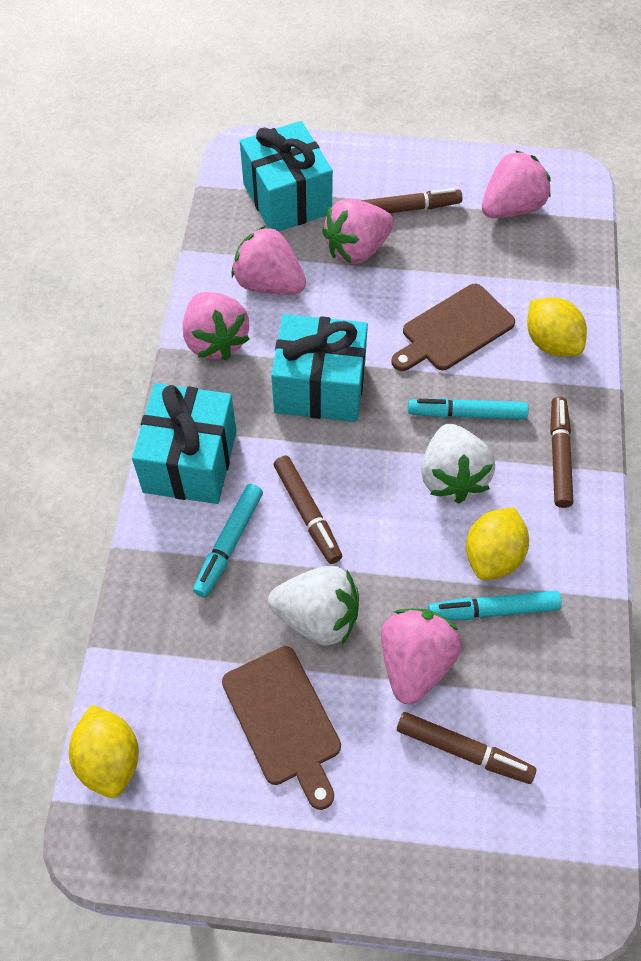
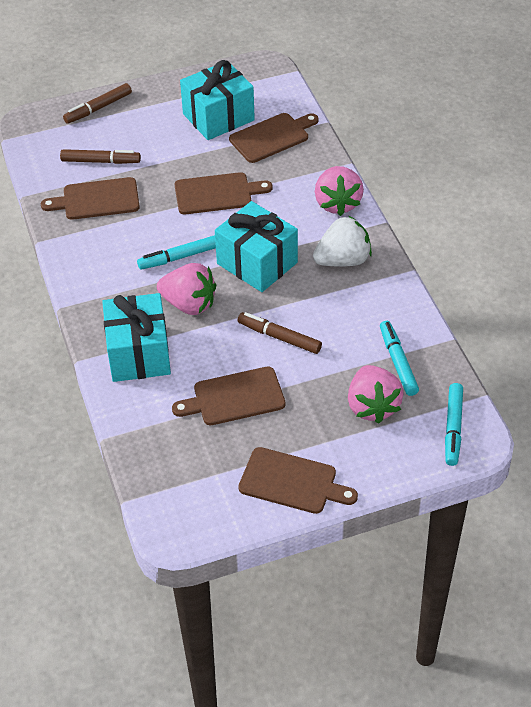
brown cutting board: [222,646,341,810] [391,284,515,371] = 2 -> [41,177,140,220] [172,366,285,425] [175,172,273,214] [229,113,319,163] [238,447,358,514] = 5
brown marker: [274,456,342,564] [360,188,463,213] [397,712,536,784] [550,397,573,508] = 4 -> [60,149,141,164] [63,83,132,124] [238,312,322,354] = 3
pink strawberry: [183,292,250,361] [231,225,306,295] [322,198,394,264] [381,608,462,704] [482,150,551,218] = 5 -> [157,263,216,315] [315,166,364,216] [348,365,404,424] = 3
white strawberry: [268,566,359,646] [421,424,495,504] = 2 -> [313,216,372,267] = 1
yellow lemon: [69,705,139,798] [466,507,529,580] [527,297,587,357] = 3 -> none = 0

